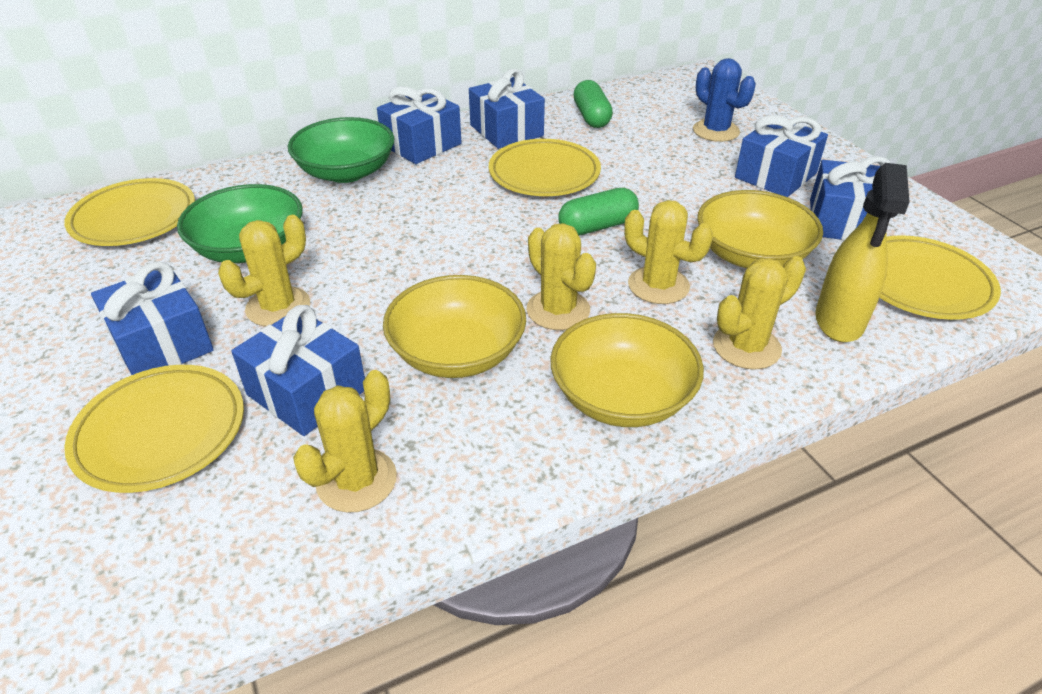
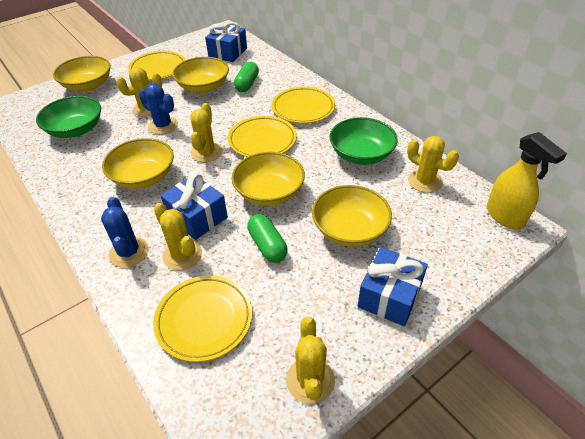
blue cactus: [693,58,756,142] = 1 -> [101,197,149,267] [139,83,178,135] = 2
blue gift: [91,261,214,375] [231,305,365,436] [377,86,462,164] [469,69,545,149] [735,115,828,197] [810,156,891,240] = 6 -> [161,173,228,240] [205,22,247,62] [358,247,428,326] = 3
yellow bowl: [383,275,526,378] [550,313,704,427] [697,190,823,268] = 3 -> [53,56,111,92] [102,138,174,189] [172,57,229,93] [232,152,305,206] [312,185,392,247] = 5

